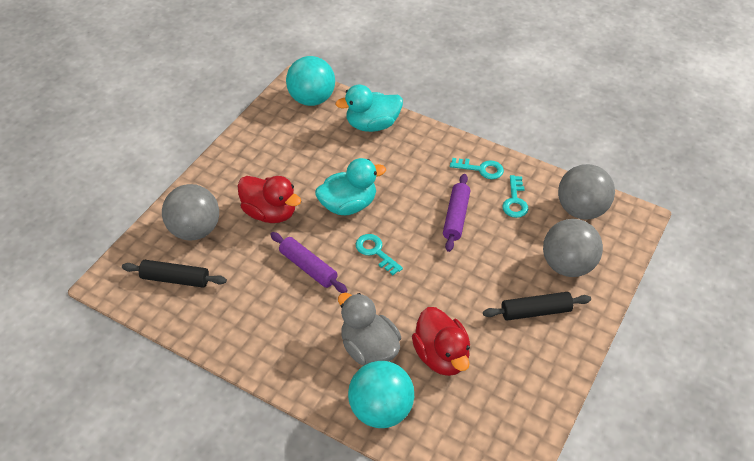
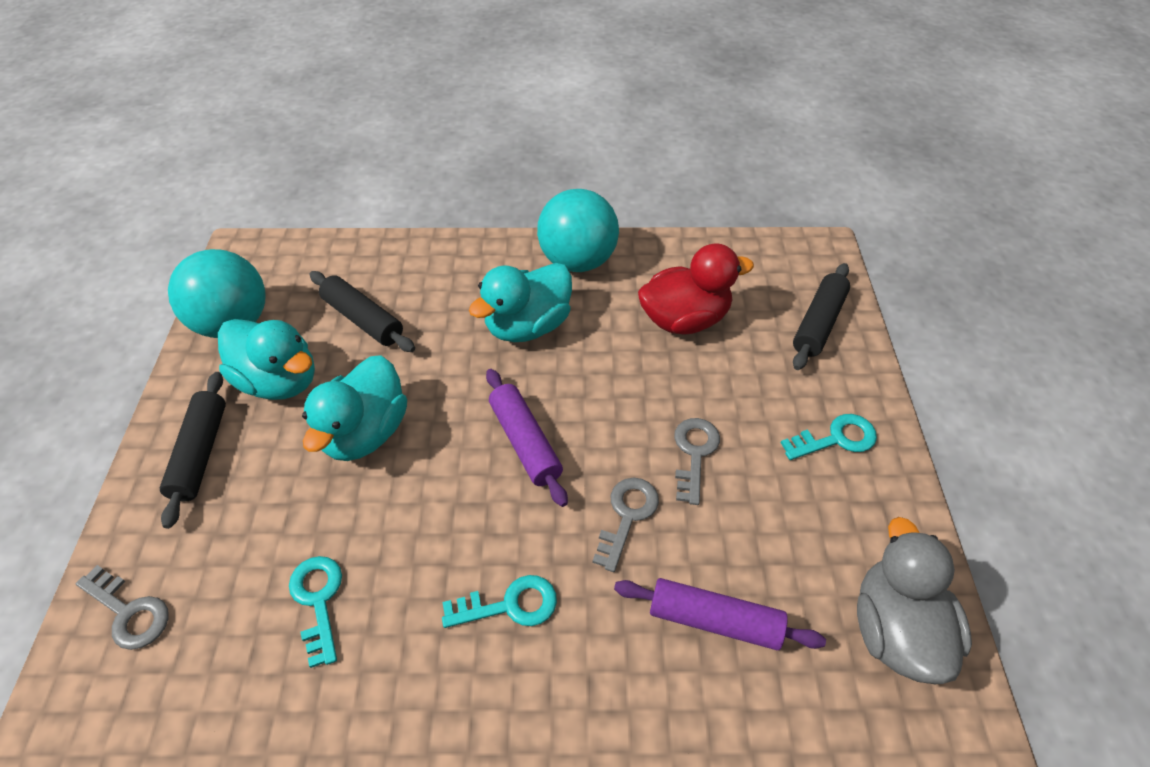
black rolling pin: [122,260,227,288] [483,292,591,321] = 2 -> [160,372,226,529] [309,271,415,352] [793,263,850,370] = 3
grey ball: [162,184,219,241] [543,219,603,277] [558,164,615,219] = 3 -> none = 0
grey key: none = 0 -> [76,565,169,650] [592,478,659,572] [674,418,720,505] = 3
red duck: [238,176,301,223] [412,307,470,376] = 2 -> [638,243,754,334] = 1
turquoise duck: [315,158,386,215] [335,84,403,132] = 2 -> [218,319,315,400] [302,355,407,461] [469,263,572,342] = 3

